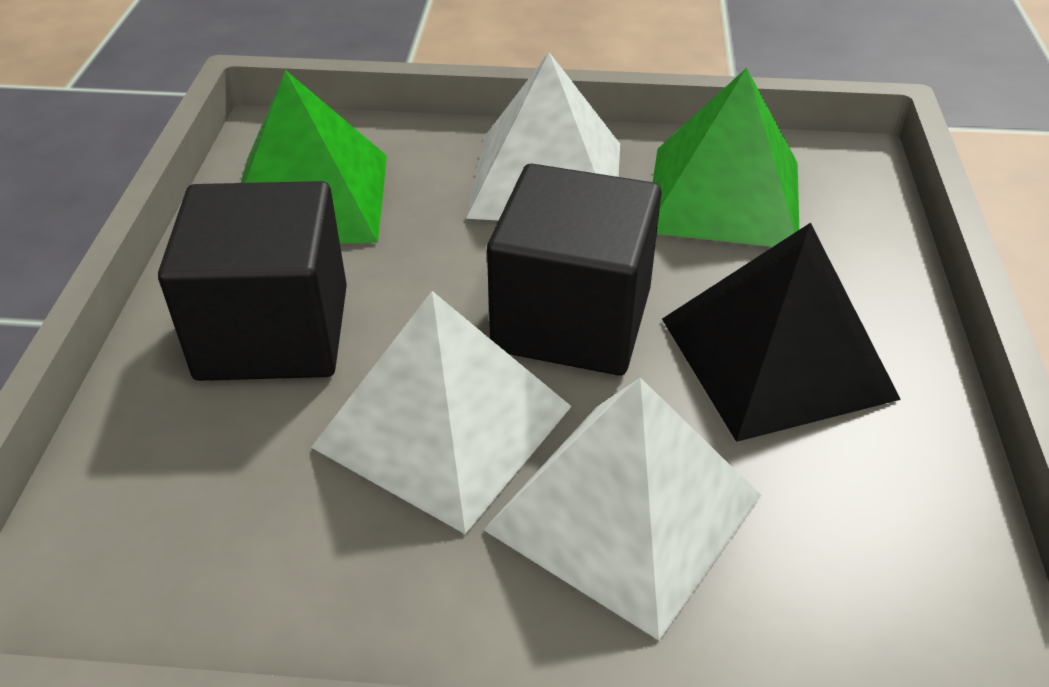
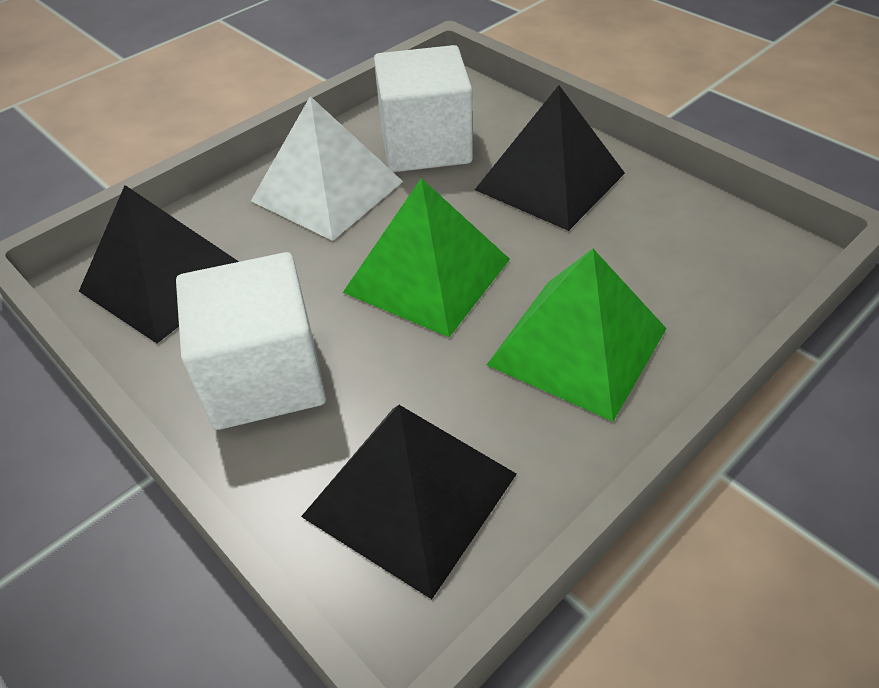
black cube: [158,181,347,381] [487,164,662,376] = 2 -> none = 0
black pyramid: [662,223,901,442] = 1 -> [79,185,239,343] [301,405,517,599] [475,85,625,231] = 3
white cube: none = 0 -> [176,252,326,430] [374,45,473,172] = 2
white pyramid: [311,291,572,534] [466,52,620,221] [484,378,761,640] = 3 -> [251,96,403,241] = 1

